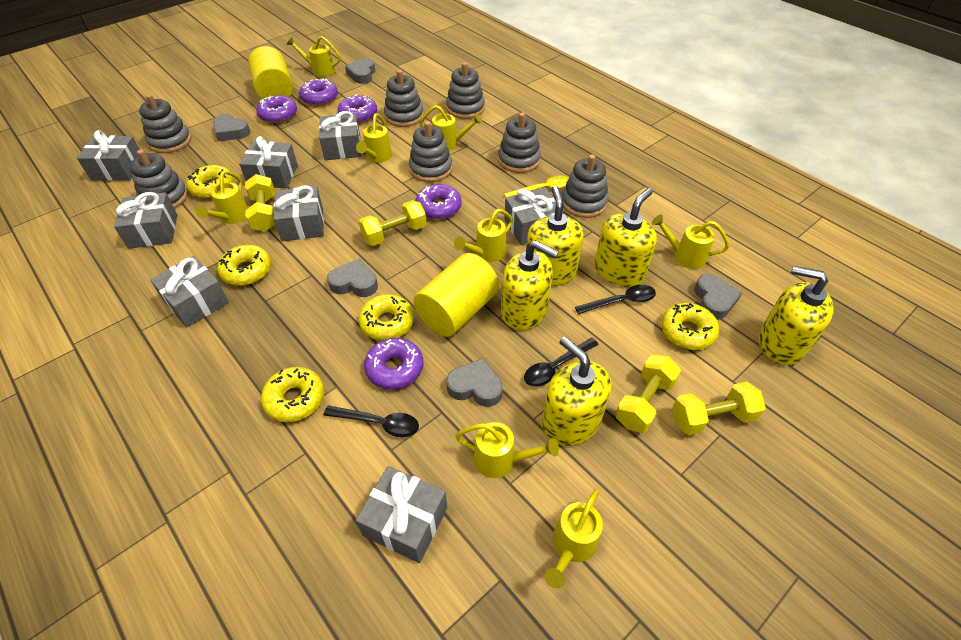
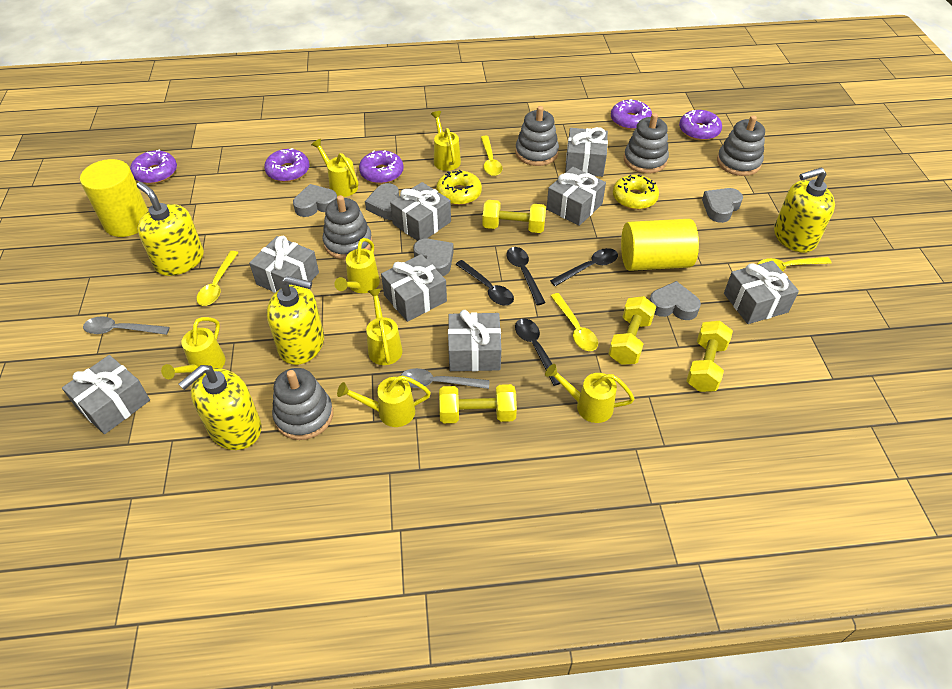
black spoon: [324,405,419,437] [524,338,599,387] [575,285,656,314] = 3 -> [455,260,514,306] [507,247,546,305] [515,318,560,386] [550,248,618,286] = 4
grey spoon: none = 0 -> [83,316,170,335] [401,368,490,389] = 2
grey stacking toy: [130,149,188,209] [139,94,191,153] [384,70,424,127] [409,121,452,182] [446,62,485,119] [498,112,541,173] [562,155,609,218] = 7 -> [272,368,333,440] [323,195,372,260] [515,106,559,166] [624,113,669,174] [717,115,765,176] = 5
yellow donut: [186,165,234,199] [217,245,271,286] [261,367,324,422] [358,294,414,340] [661,303,719,350] = 5 -> [436,170,482,205] [613,175,659,210] = 2
yellow soap dispenser: [501,240,559,330] [527,186,584,286] [542,337,612,446] [595,188,657,287] [758,266,833,365] = 5 -> [137,182,204,276] [179,365,261,450] [266,276,324,365] [774,167,835,253] = 4
yellow spoon: [504,176,569,198] = 1 -> [197,251,238,306] [481,136,502,176] [551,293,598,351] [757,257,832,272] = 4
yellow watering can: [196,171,248,224] [286,36,341,77] [356,113,392,163] [419,105,483,150] [454,209,513,262] [455,422,559,478] [545,489,603,589] [652,214,730,269] = 8 -> [161,317,225,379] [311,139,358,197] [334,238,380,293] [337,375,431,427] [366,289,403,365] [431,111,461,171] [545,364,635,423] = 7

